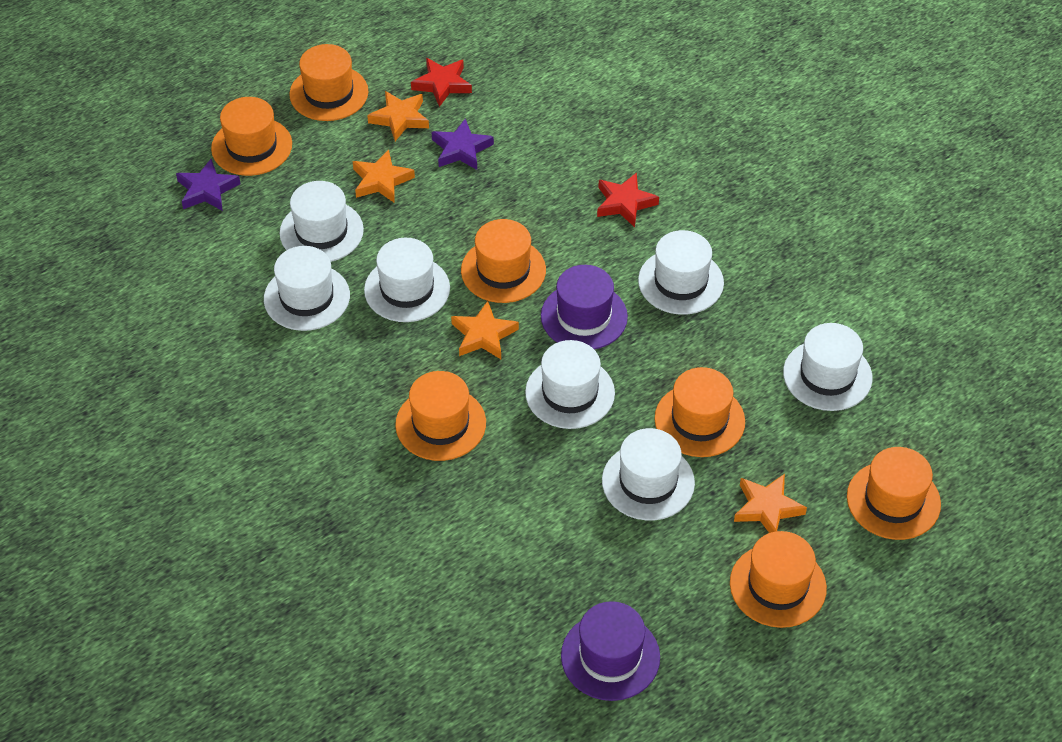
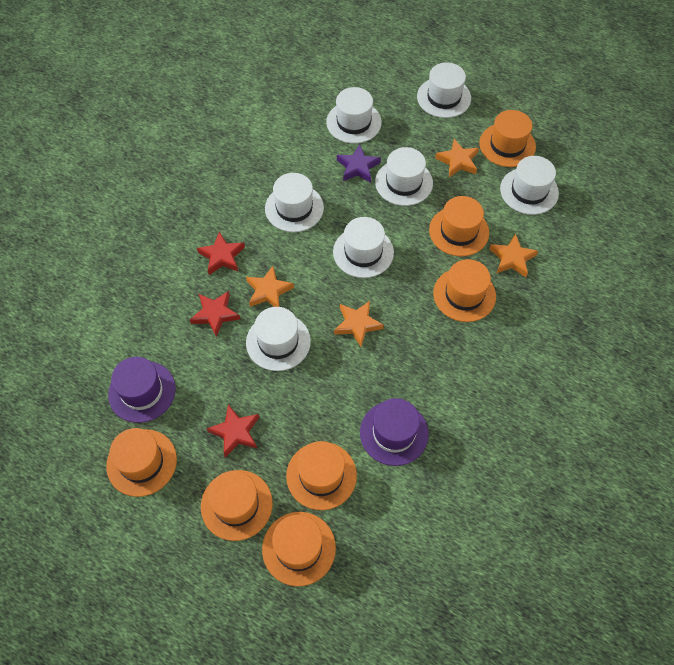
purple star: [176,159,240,211] [432,118,494,170] = 2 -> [337,144,381,183] = 1
red star: [411,58,472,107] [597,173,659,227] = 2 -> [190,291,240,337] [197,232,245,275] [207,404,259,457] = 3

